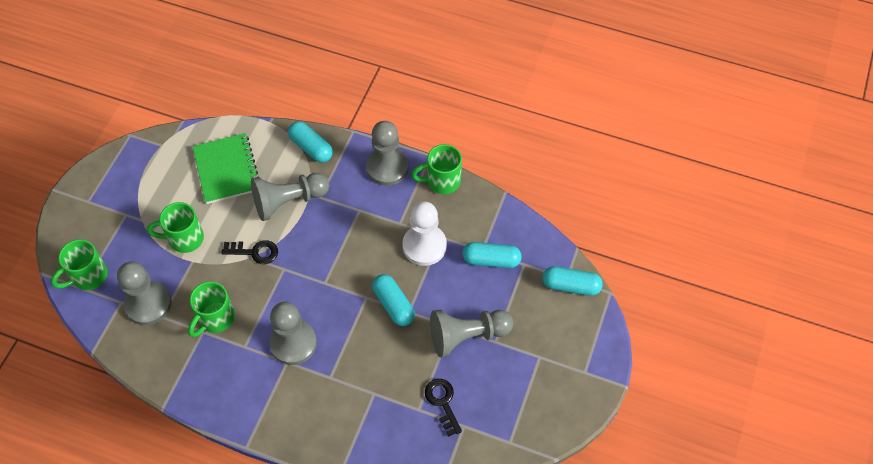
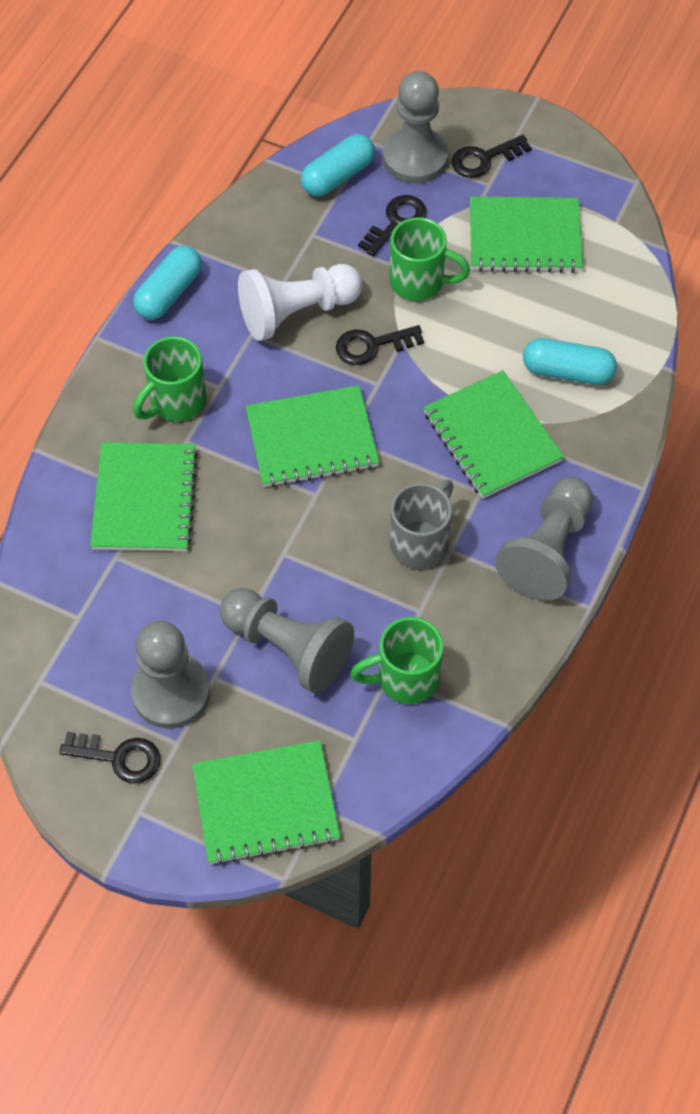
black key: [221,240,278,264] [425,379,462,437] = 2 -> [59,731,160,783] [336,325,424,365] [358,195,427,256] [452,135,532,178] = 4
green mug: [51,239,108,290] [147,202,204,253] [188,281,235,337] [411,144,462,194] = 4 -> [133,336,206,421] [350,617,443,704] [389,217,470,301] = 3
green notebook: [192,133,258,204] = 1 -> [90,442,198,551] [192,740,340,865] [245,385,379,487] [424,370,564,499] [470,196,583,273] = 5
grey mug: none = 0 -> [390,480,453,569] = 1
grey pawn: [117,261,172,325] [251,173,329,221] [269,302,317,365] [366,121,408,186] [430,310,514,357] = 5 -> [131,621,210,729] [220,588,354,694] [383,71,448,184] [495,477,593,601] = 4
turquoise capsule: [288,121,333,163] [372,274,415,326] [462,242,522,268] [542,266,603,296] = 4 -> [133,246,202,320] [301,134,375,196] [523,338,617,385] = 3

